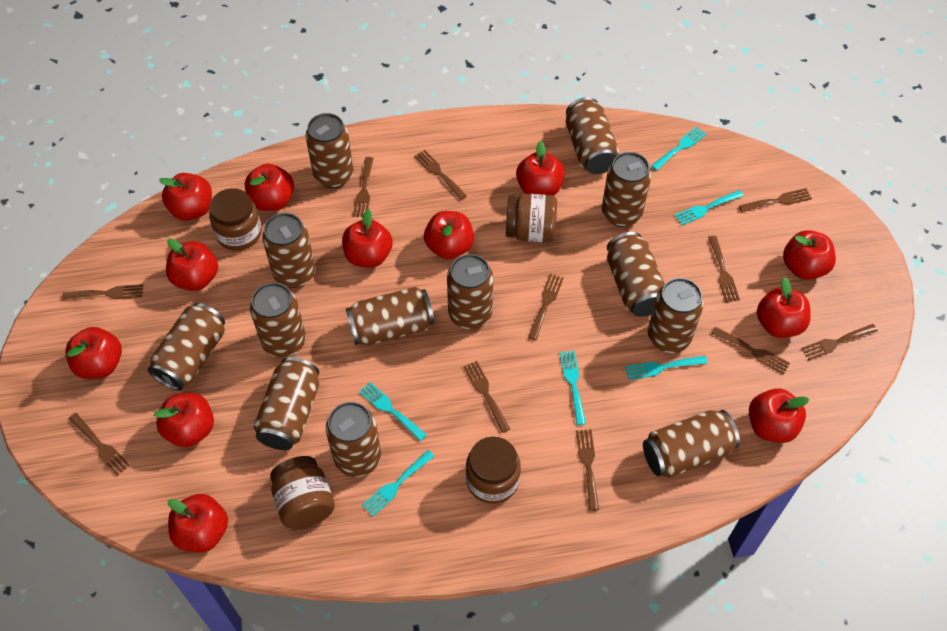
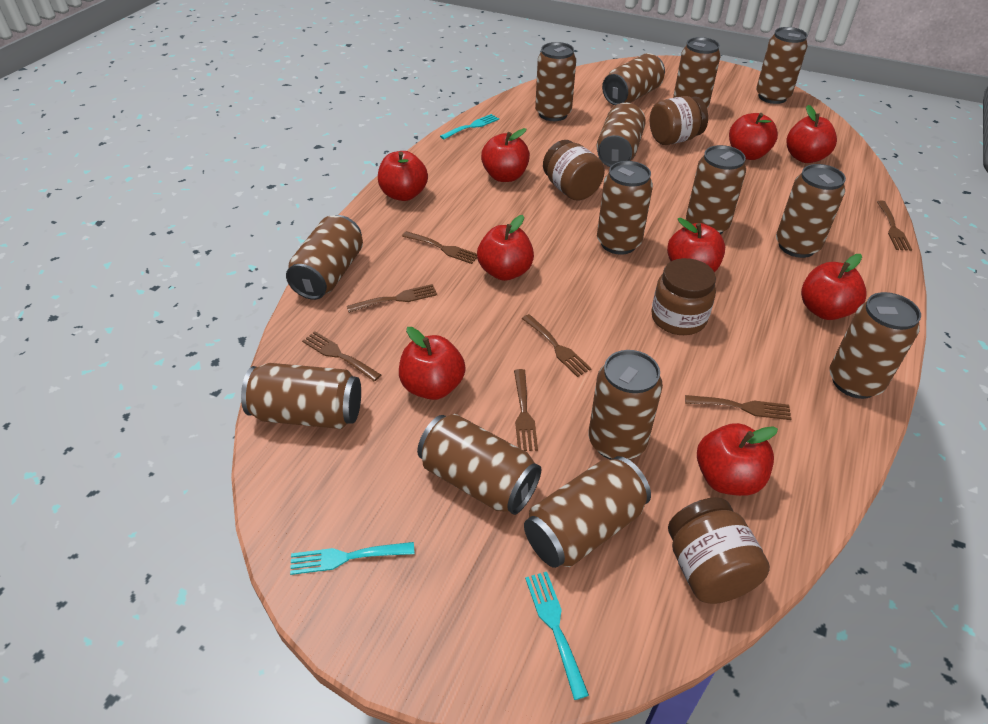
brown can: [148,303,225,391] [250,283,306,358] [254,357,319,450] [262,213,316,288] [305,113,354,188] [326,402,381,477] [346,287,434,346] [447,254,493,329] [566,97,619,174] [602,152,651,227] [607,232,665,317] [643,410,740,478] [648,278,704,353] = 13 -> [241,363,361,429] [286,215,363,300] [417,414,541,515] [524,456,651,568] [535,42,576,121] [589,350,663,460] [597,103,646,167] [597,161,653,255] [602,53,665,105] [673,37,720,108] [686,145,746,234] [756,27,807,104] [776,164,846,258] [829,292,921,399] = 14
brown fork: [62,284,143,300] [69,413,130,476] [353,157,374,217] [414,150,467,200] [463,361,510,433] [528,274,564,340] [576,430,599,511] [708,236,740,302] [711,327,790,375] [739,188,812,212] [801,324,878,360] = 11 -> [302,331,381,382] [347,284,437,313] [402,231,477,264] [514,369,538,451] [522,314,592,377] [685,395,791,420] [877,201,912,251] = 7
red apple: [65,327,122,379] [154,393,214,447] [159,173,212,221] [166,238,218,291] [168,494,228,552] [245,164,294,211] [342,209,393,268] [424,211,474,259] [516,141,565,196] [749,388,809,443] [757,277,811,338] [783,230,836,280] = 12 -> [378,151,428,201] [399,327,465,400] [477,215,534,281] [481,128,530,182] [667,218,725,272] [697,423,778,496] [729,113,778,160] [786,105,837,163] [801,254,867,320] = 9
turquoise fork: [359,382,427,441] [362,450,434,516] [560,351,586,425] [625,356,708,380] [651,127,707,171] [674,190,744,226] = 6 -> [290,542,415,575] [440,114,499,139] [525,572,589,700] = 3

